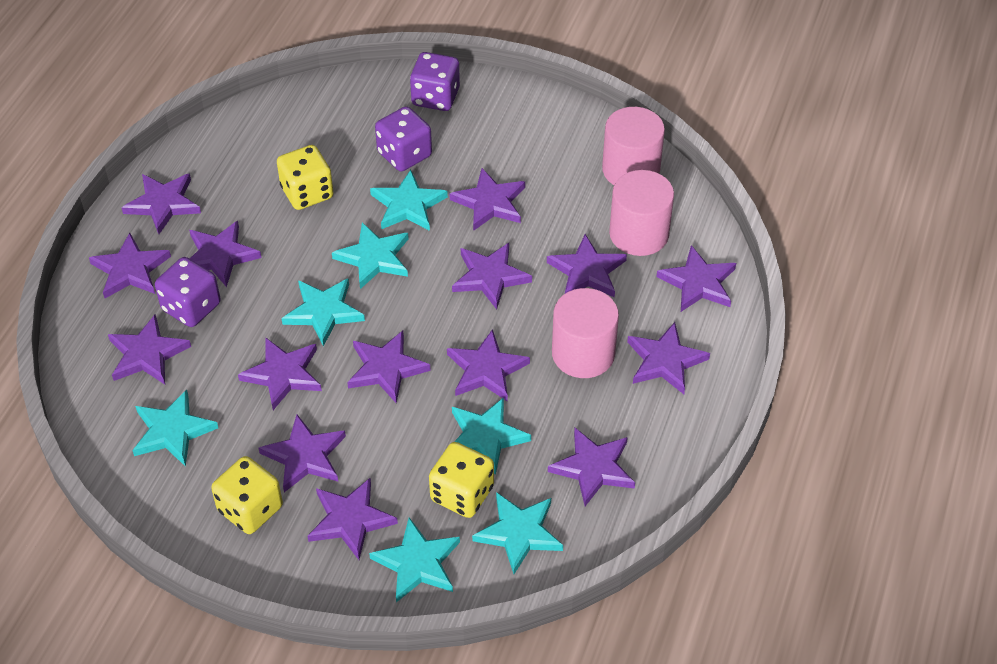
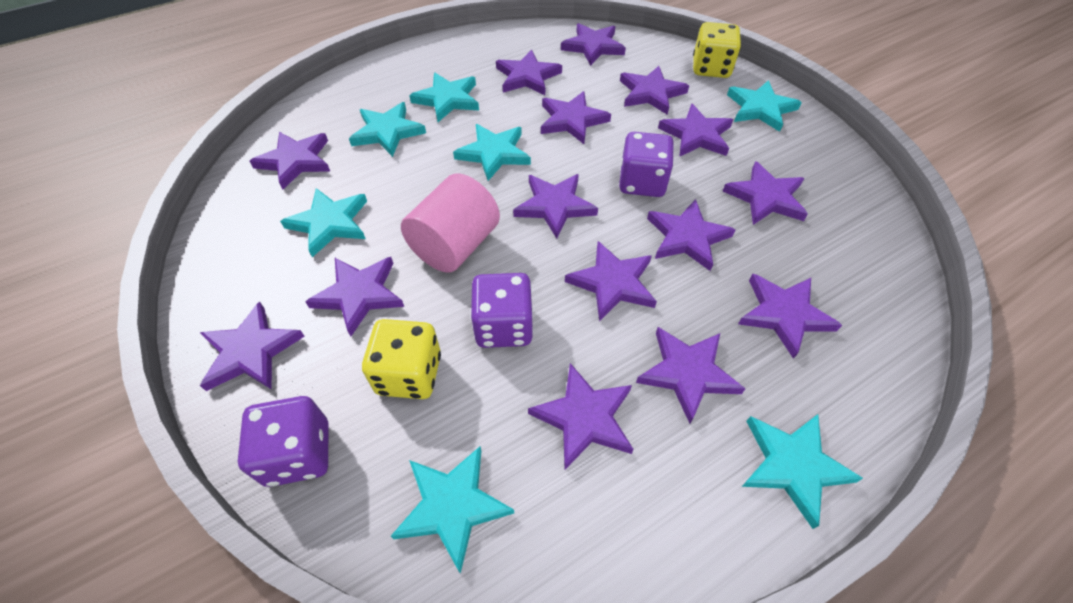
pink cylinder: [552,288,619,378] [602,107,665,185] [609,170,674,256] = 3 -> [401,174,500,273] = 1
yellow dice: [211,456,283,534] [277,145,333,210] [429,442,494,518] = 3 -> [362,319,441,399] [693,22,741,78] = 2

